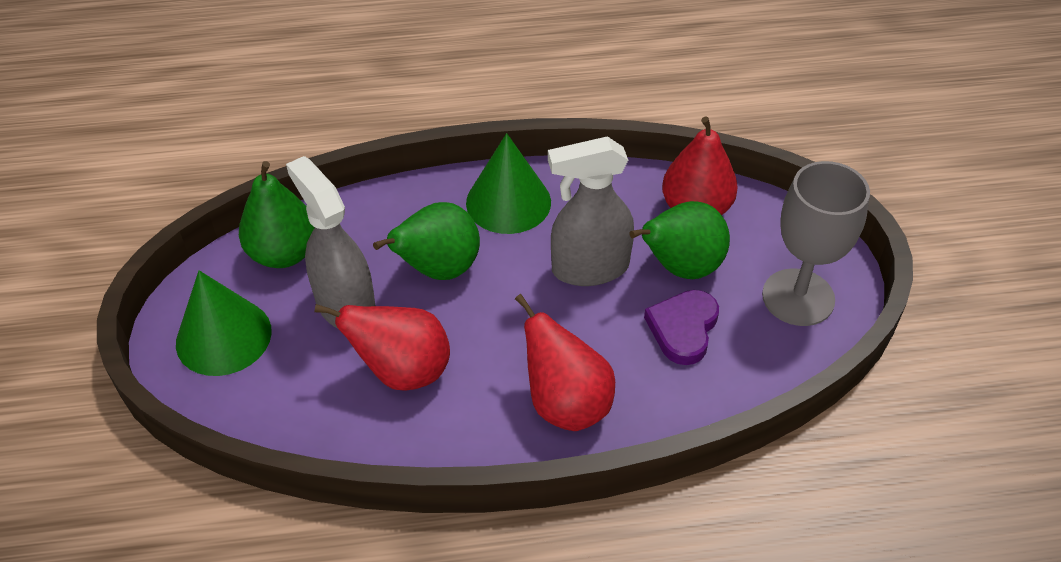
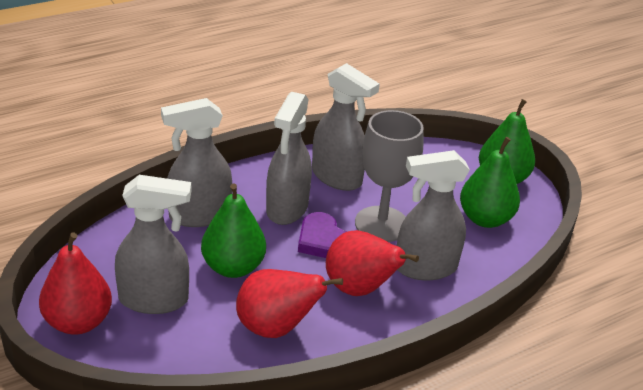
green cone: [176,270,272,376] [466,133,551,234] = 2 -> none = 0
grey spray bottle: [286,156,375,329] [548,136,634,286] = 2 -> [115,175,191,314] [161,98,232,227] [266,92,312,225] [312,63,380,191] [397,150,470,280] = 5

